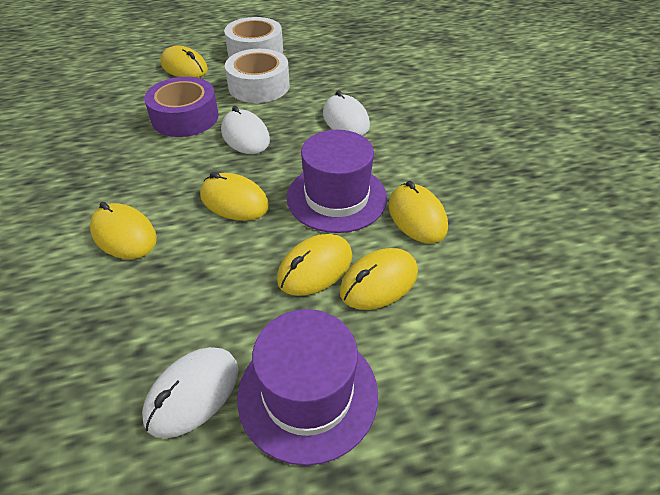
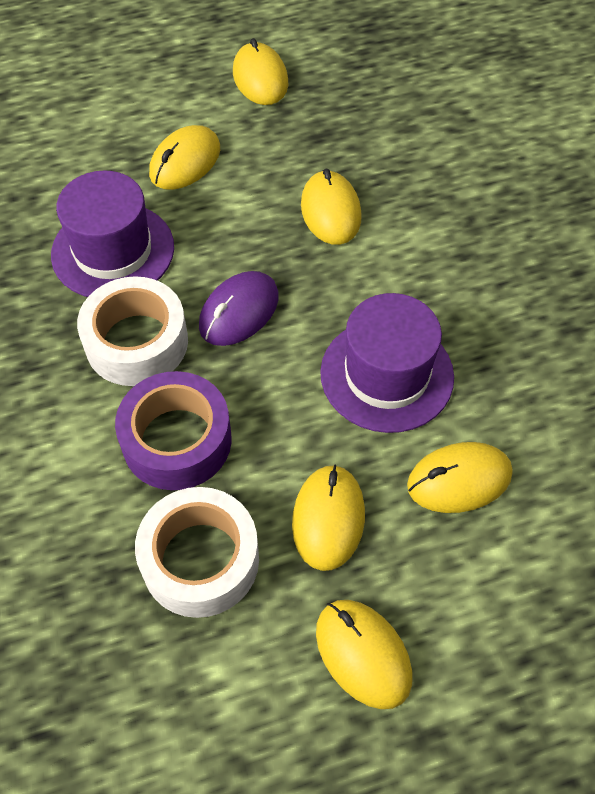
purple mouse: none = 0 -> [199,271,279,346] = 1
white mouse: [142,347,238,438] [221,106,270,154] [323,90,370,136] = 3 -> none = 0

